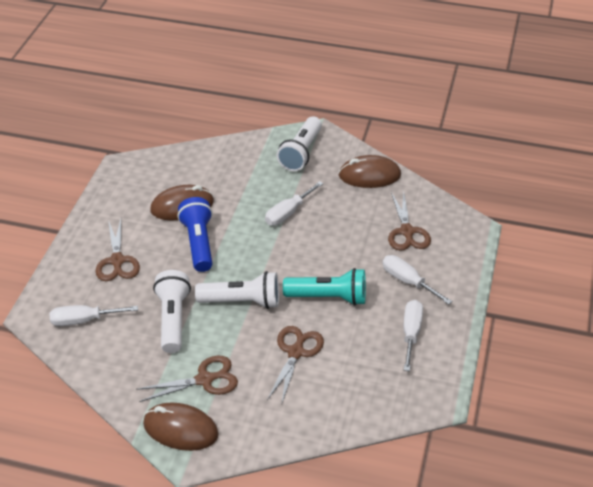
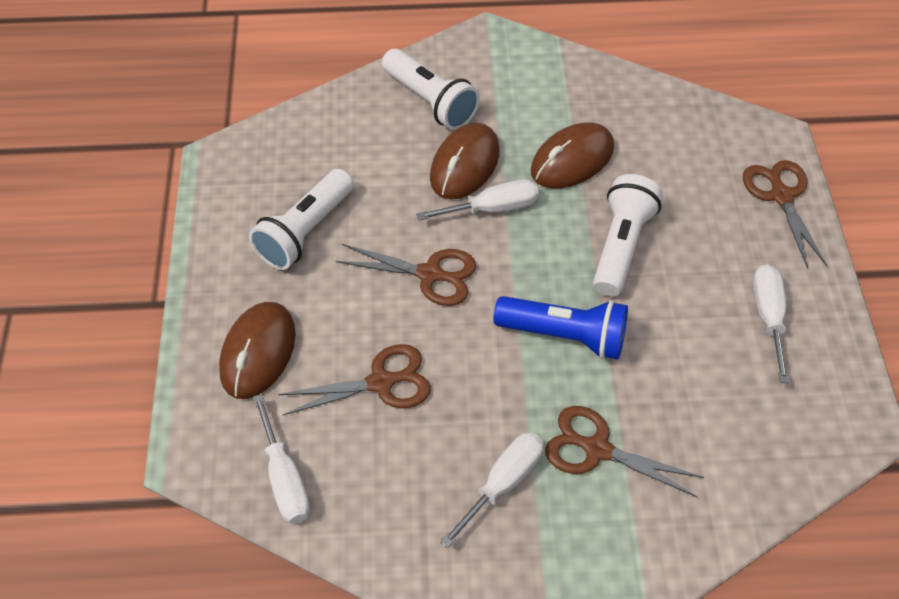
turquoise flashlight: [283,268,366,306] = 1 -> none = 0

